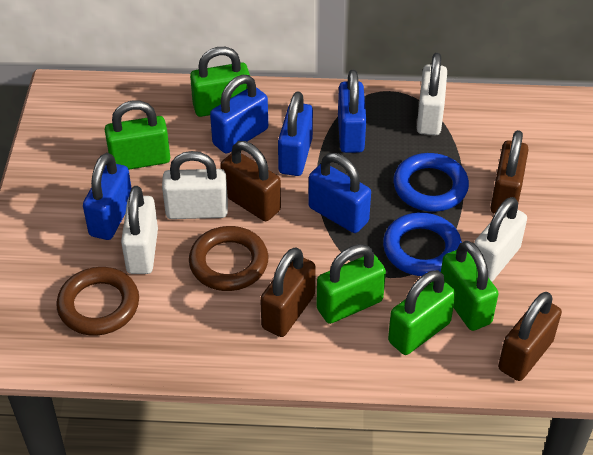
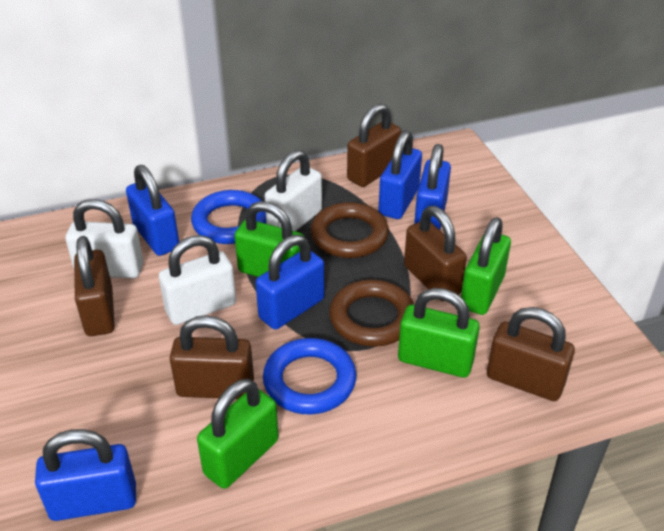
brown padlock: [220,141,281,221] [260,247,316,337] [490,130,529,214] [498,292,562,381] = 4 -> [74,236,115,336] [170,315,254,399] [347,104,401,187] [404,206,467,301] [487,307,575,401] = 5
green padlock: [105,101,170,169] [190,47,250,117] [316,244,386,324] [388,270,456,355] [441,241,499,331] = 5 -> [197,379,279,489] [235,201,304,277] [398,288,480,378] [461,217,511,315] = 4
white padlock: [121,186,158,274] [162,151,228,219] [417,53,447,135] [474,197,527,282] = 4 -> [65,199,143,278] [159,235,236,325] [265,150,322,231] = 3

